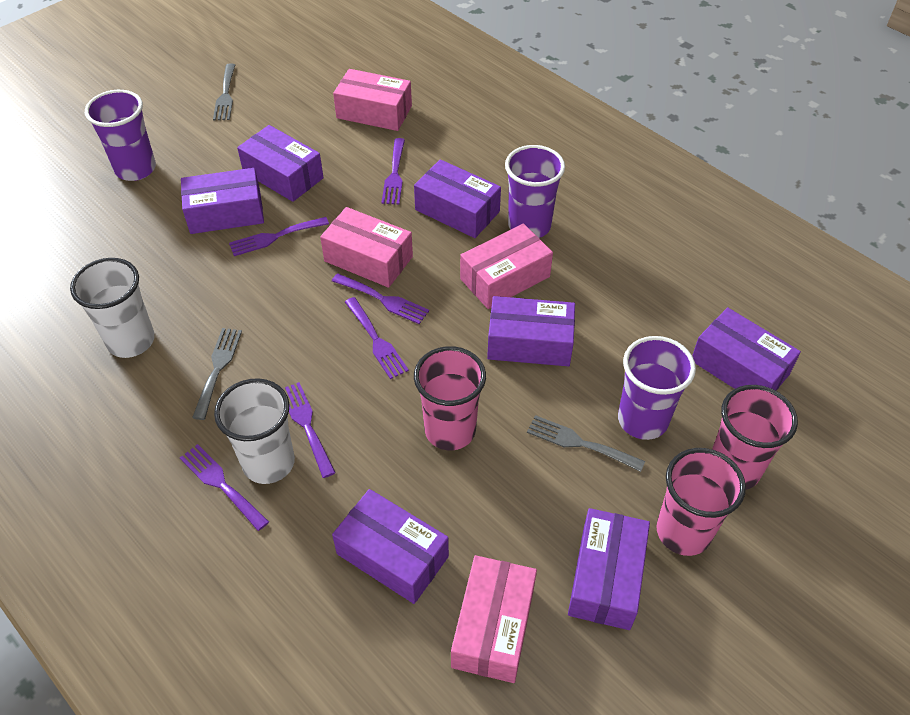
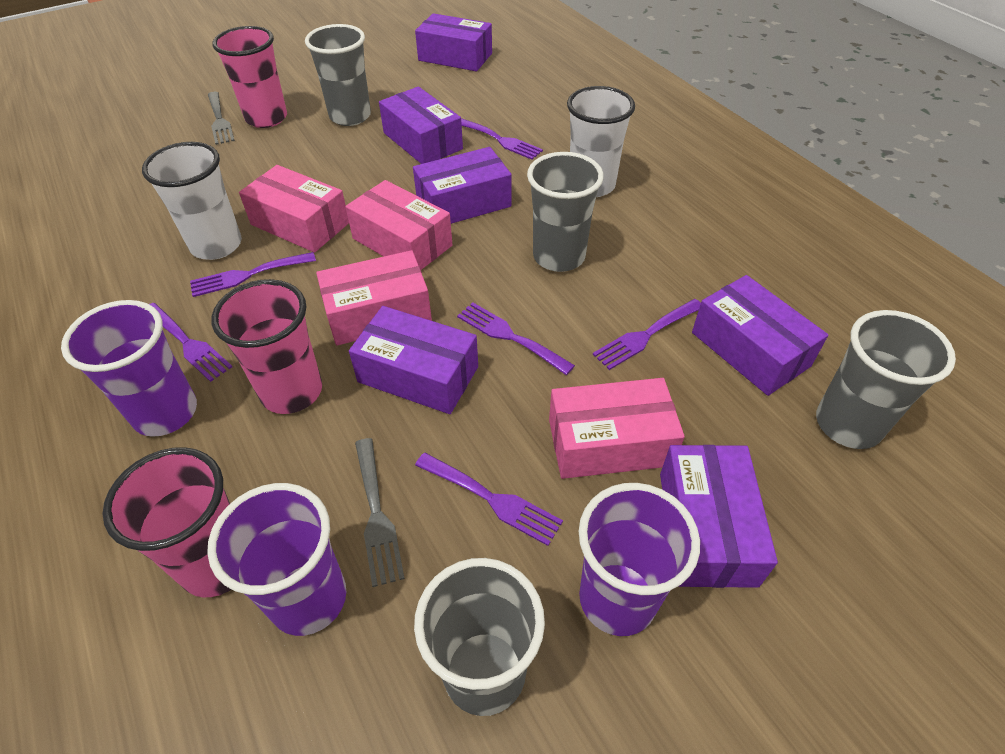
grey cup: none = 0 -> [305,24,371,126] [414,558,545,716] [527,152,604,272] [816,310,956,449] = 4
grey fork: [192,328,242,420] [213,63,235,120] [527,415,645,472] = 3 -> [208,92,235,145] [355,438,405,587] = 2
purple box: [181,168,264,234] [237,125,324,202] [332,489,449,604] [414,159,501,238] [487,296,575,366] [568,508,650,630] [692,307,801,391] = 7 -> [349,306,478,414] [379,87,463,164] [413,147,512,224] [415,13,492,71] [660,445,778,588] [692,275,828,396] = 6

